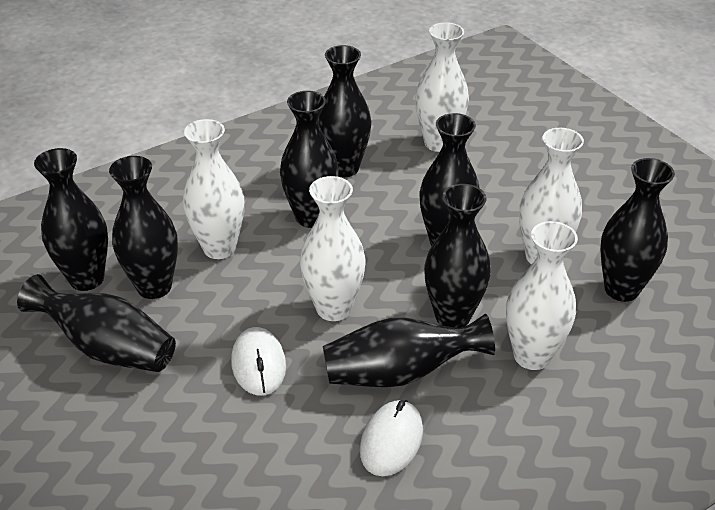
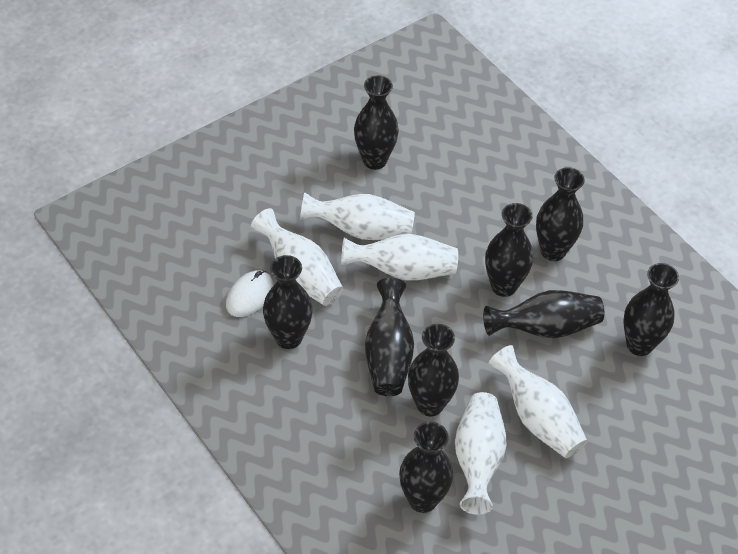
white mouse: [231,327,286,395] [360,400,423,476] = 2 -> [226,270,273,317] = 1

